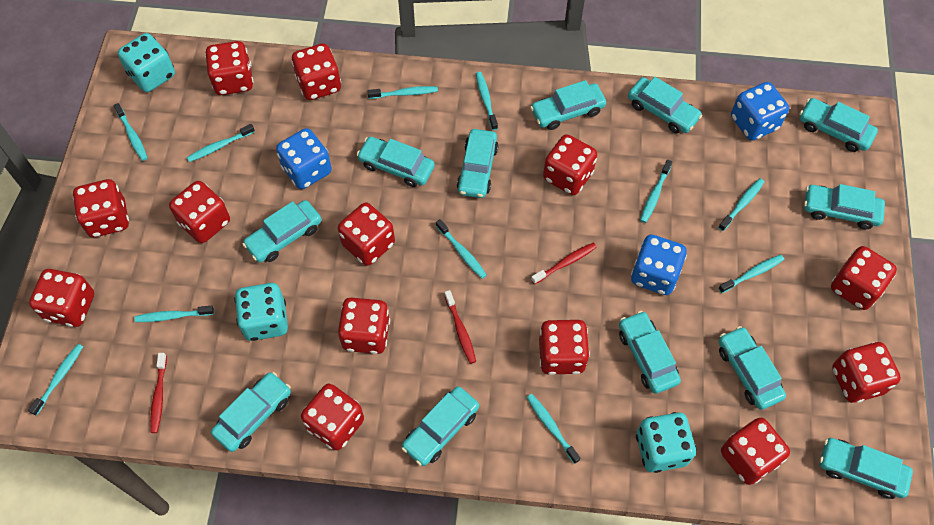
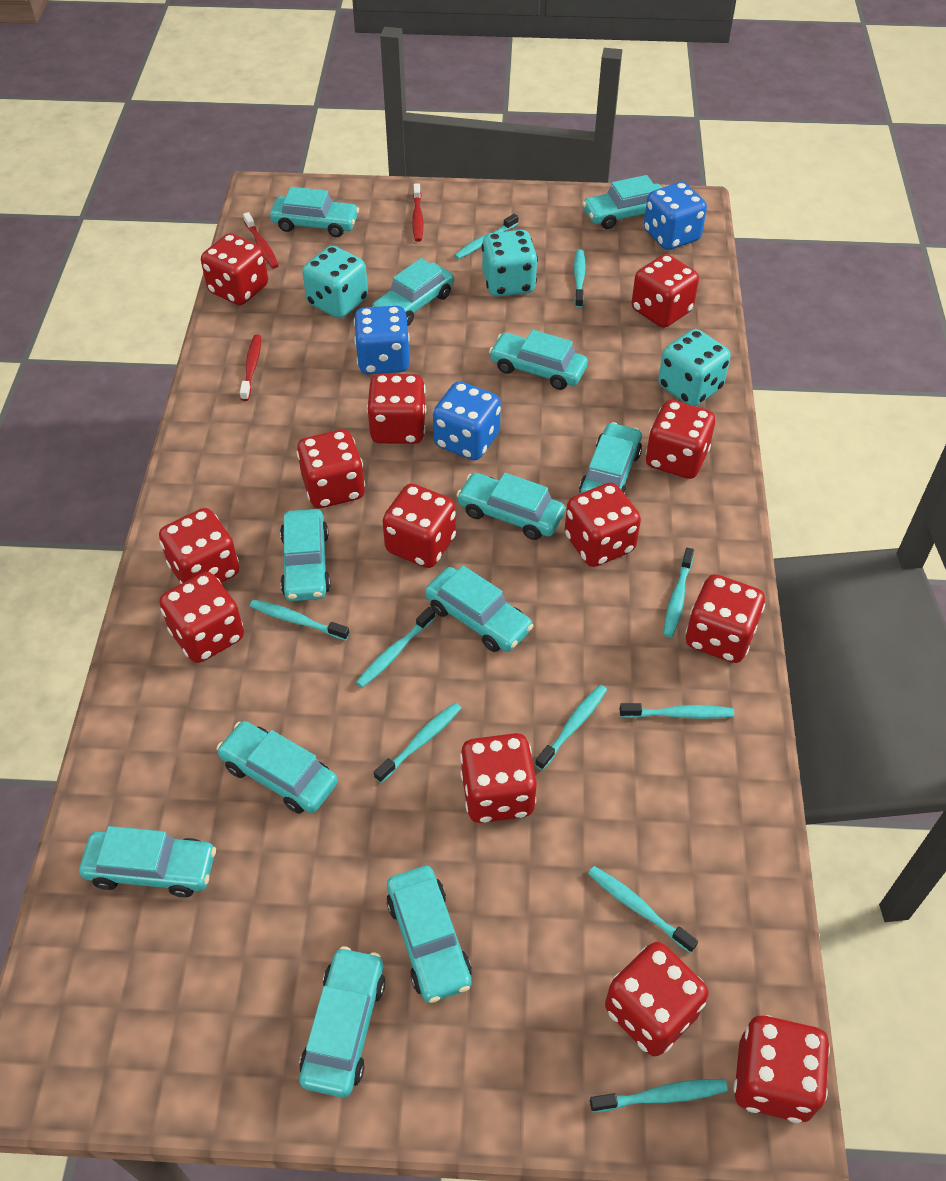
turquoise toothbrush: [28,344,83,416] [114,103,148,161] [135,306,214,322] [187,124,255,162] [367,86,438,99] [436,219,487,279] [476,72,498,130] [526,394,581,464] [640,160,672,223] [718,178,764,231] [718,255,784,293] = 11 -> [250,599,350,641] [356,607,435,688] [374,702,462,783] [454,214,518,259] [535,685,607,770] [574,249,586,308] [588,866,698,953] [590,1079,728,1112] [620,703,734,719] [663,547,694,637] = 10

